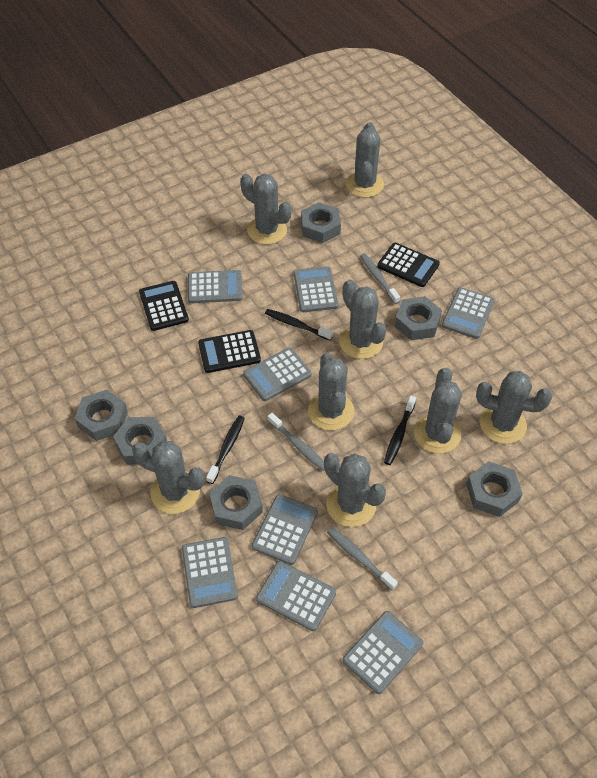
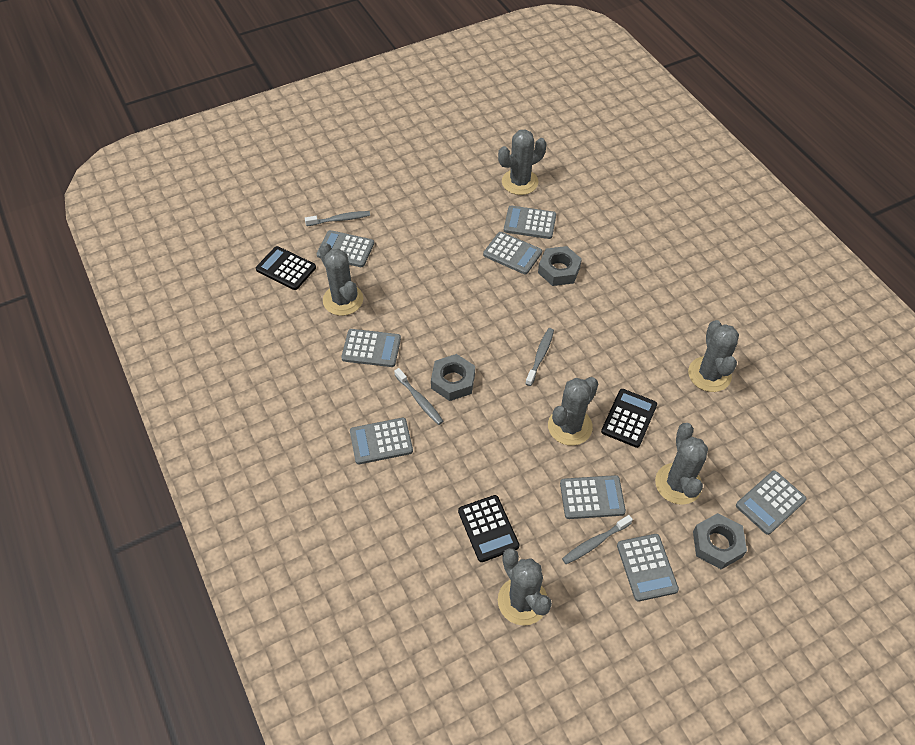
black toothbrush: [206,415,245,484] [265,309,333,341] [384,396,416,465] = 3 -> none = 0
grey cactus: [132,441,205,514] [240,174,291,245] [308,353,354,430] [324,453,386,527] [339,280,386,359] [346,122,384,198] [414,368,462,454] [476,371,552,444] = 8 -> [319,242,363,316] [498,129,546,195] [498,548,552,626] [548,377,598,446] [655,423,708,505] [688,320,739,392] = 6
grey nut: [75,390,128,441] [113,417,167,465] [209,475,263,530] [301,202,341,243] [395,296,442,340] [467,461,522,517] = 6 -> [431,354,475,401] [538,246,582,286] [693,513,747,569] = 3
grey toothbrush: [268,413,324,471] [327,528,398,590] [360,253,400,304] = 3 -> [305,211,370,226] [394,368,443,425] [525,328,554,386] [562,515,633,564] = 4

